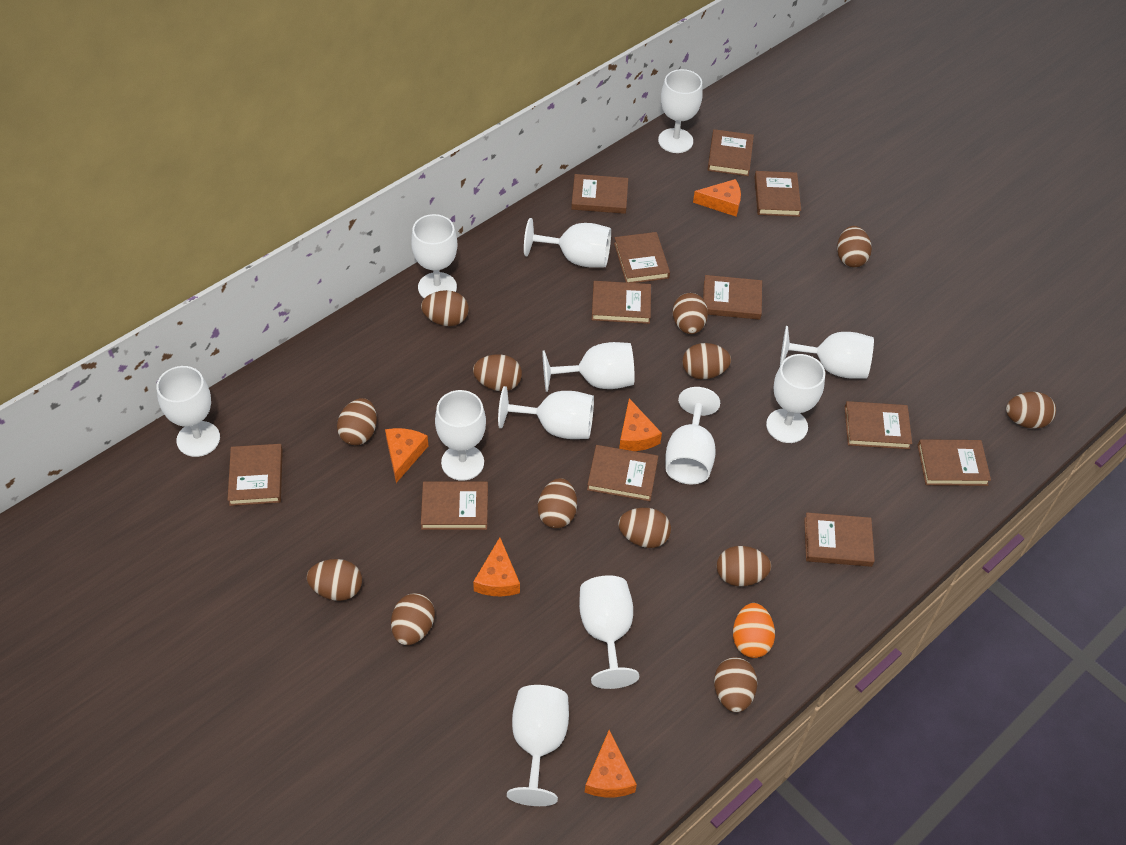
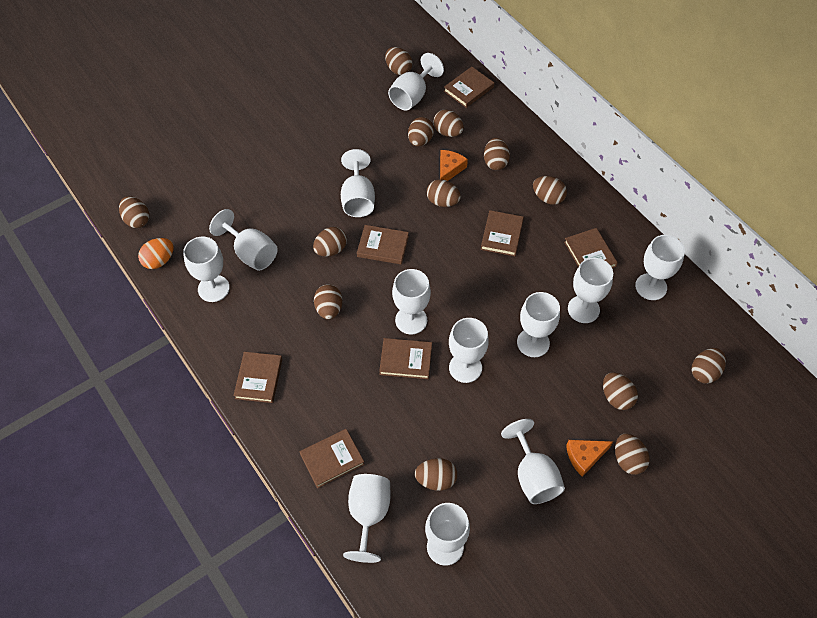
brown book: [227,444,283,506] [421,481,488,530] [571,174,628,214] [587,445,658,501] [592,281,651,324] [614,232,670,283] [703,275,762,320] [707,129,754,176] [754,171,801,217] [804,512,875,567] [845,401,912,449] [917,439,991,486] = 12 -> [234,352,282,403] [300,429,365,488] [357,225,409,264] [379,338,432,379] [444,67,494,108] [481,210,524,256] [564,228,618,268] = 7
orange cheese: [385,428,428,483] [473,538,520,597] [585,730,637,797] [619,398,662,451] [693,179,741,216] = 5 -> [440,150,468,181] [566,440,613,477] = 2

